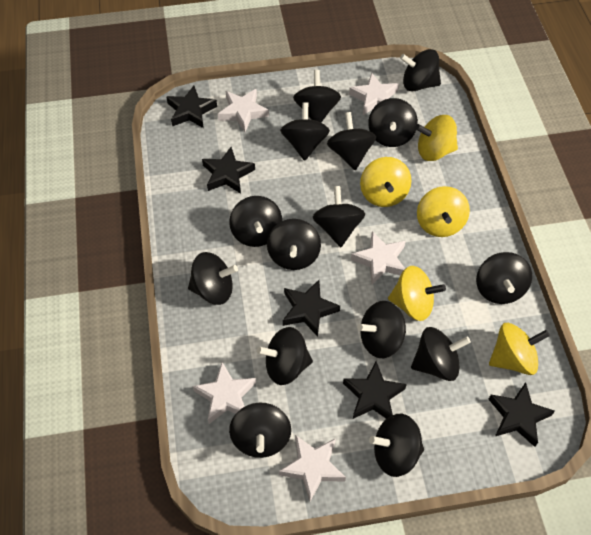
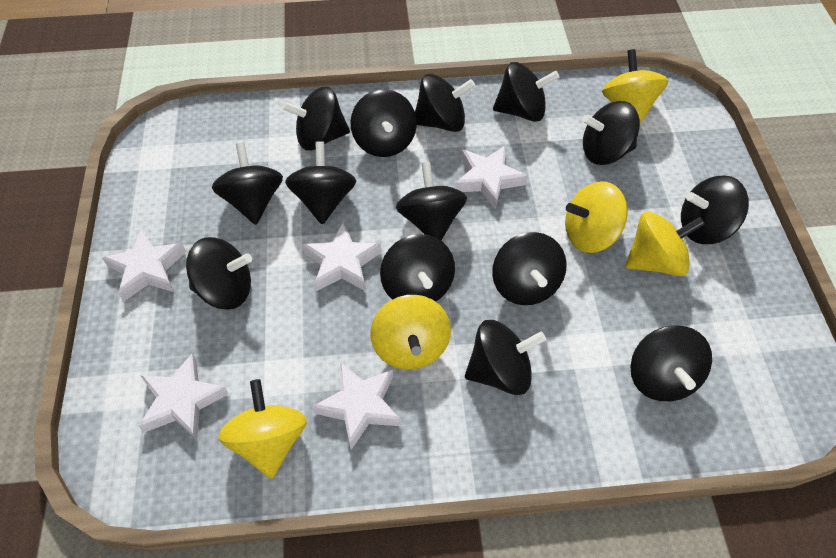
black spinning top: [188,252,238,305] [229,196,282,247] [229,403,291,458] [257,327,313,385] [267,219,321,270] [280,102,330,161] [293,70,341,122] [313,186,365,247] [327,112,376,170] [358,301,406,358] [368,98,418,147] [369,414,424,477] [400,49,441,91] [411,327,471,381] [476,252,532,304] = 15 -> [186,237,252,310] [212,142,283,225] [282,87,350,151] [285,141,356,225] [350,89,417,157] [380,234,455,302] [396,162,467,240] [415,74,475,132] [465,320,546,395] [492,232,567,305] [493,62,560,122] [582,101,640,165] [631,325,712,401] [681,175,749,244] = 14
black star: [166,86,217,128] [202,147,255,194] [283,280,340,337] [343,361,407,419] [488,382,555,447] = 5 -> none = 0

